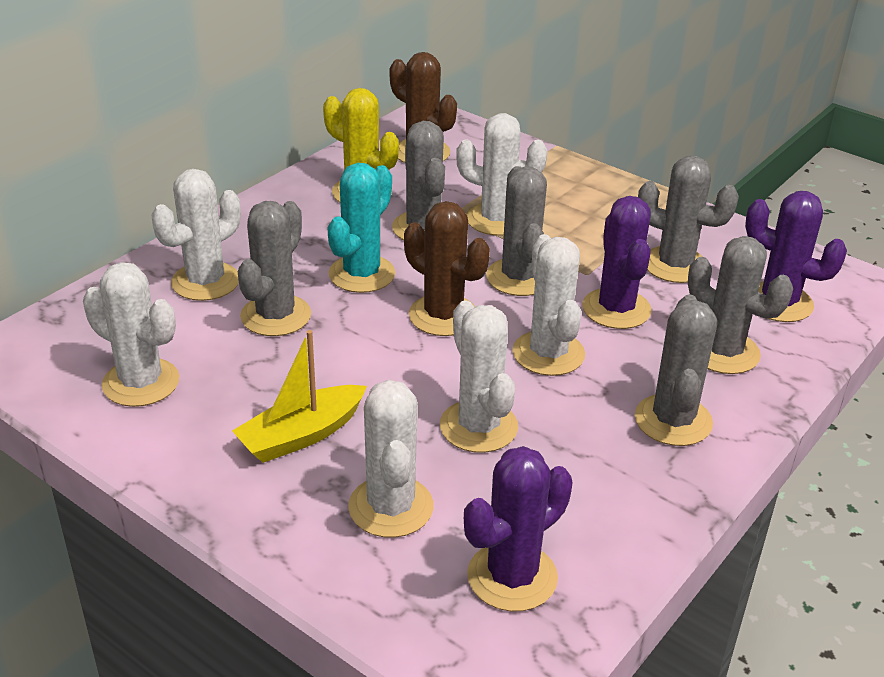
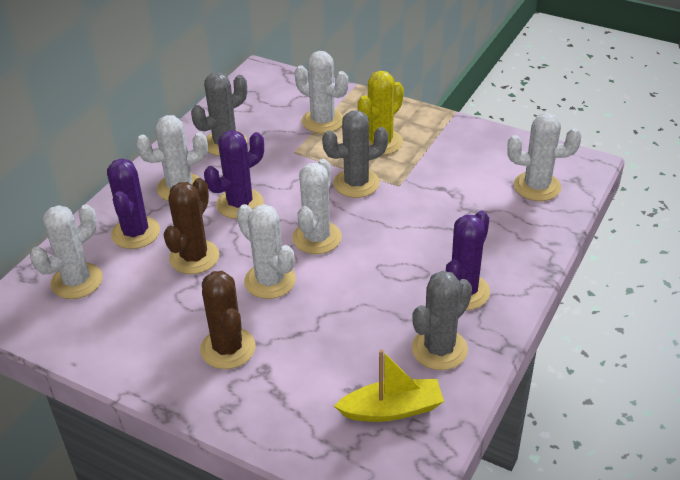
grey cactus: [238,201,311,336] [392,121,445,240] [486,166,547,296] [635,294,717,446] [638,156,739,283] [688,236,793,374] = 6 -> [191,72,247,156] [322,110,388,198] [412,271,472,370] = 3
turquoise cactus: [328,163,395,293] = 1 -> none = 0

